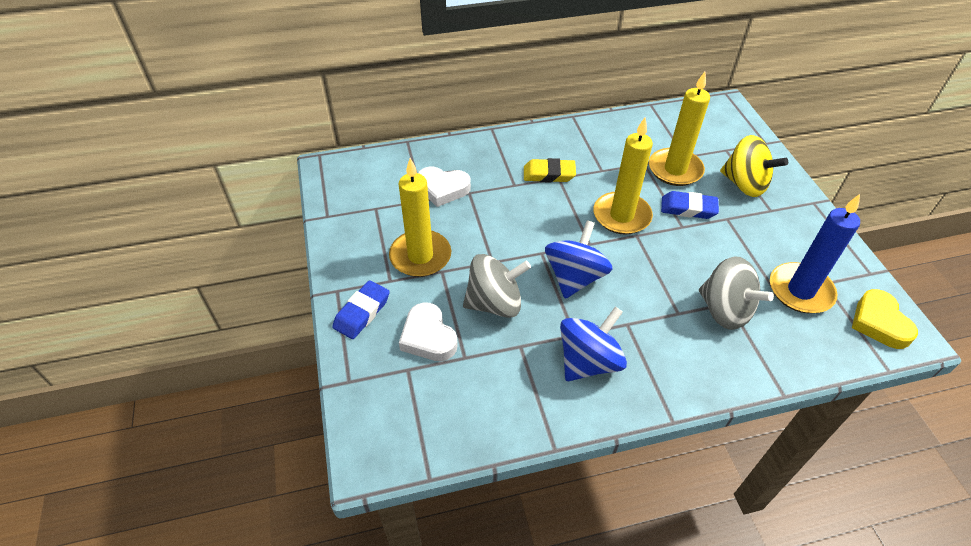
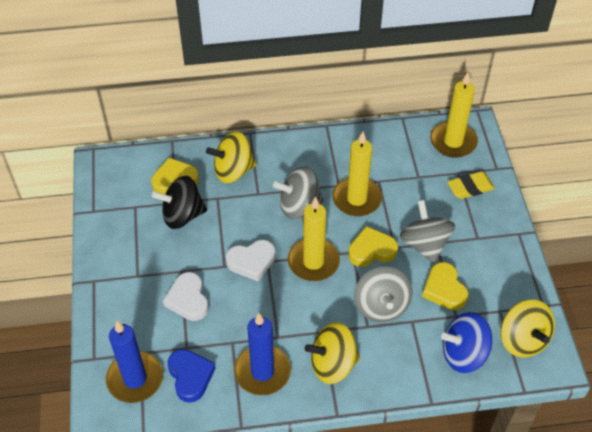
black spinning top: none = 0 -> [152,176,207,229] = 1
blue candle: [770,194,860,313] = 1 -> [106,321,163,403] [234,313,291,395] = 2
blue eraser: [332,280,390,339] [661,191,719,219] = 2 -> none = 0
blue heart: none = 0 -> [168,349,216,403] = 1
blue spinning top: [545,220,612,299] [560,307,627,381] = 2 -> [441,312,492,373] = 1
grey spinning top: [463,254,531,318] [699,257,774,330] = 2 -> [273,166,324,219] [354,266,413,322] [400,200,455,264] = 3
yellow heart: [852,289,918,349] = 1 -> [151,158,199,194] [348,226,398,267] [422,262,469,310] = 3
yellow spinning top: [720,135,788,197] = 1 -> [206,132,257,183] [305,322,360,384] [501,300,555,357] = 3

